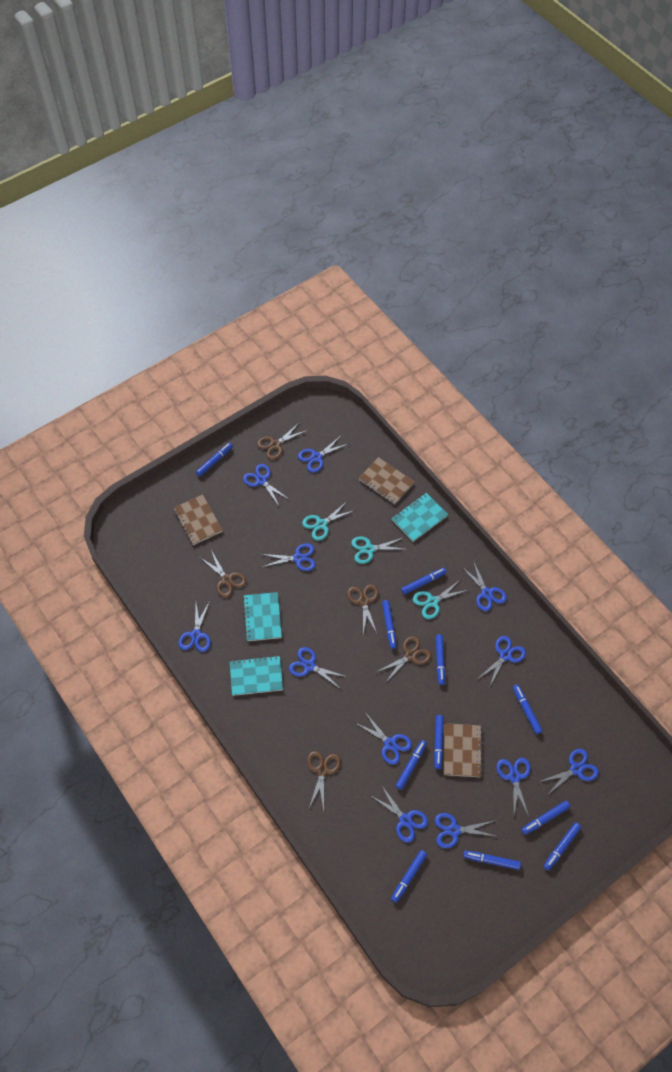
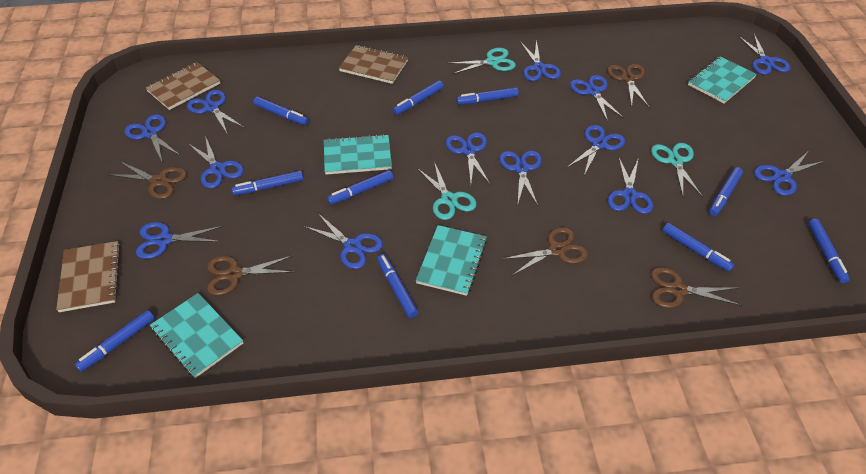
blue marker: [196,443,233,476] [382,600,397,649] [391,850,427,903] [396,740,427,790] [401,568,447,595] [434,715,444,769] [436,634,445,685] [463,850,521,870] [513,684,542,734] [521,801,571,835] [543,822,581,871] = 11 -> [75,310,155,372] [231,171,303,195] [253,97,309,125] [327,170,393,205] [377,254,418,318] [393,81,444,115] [456,87,519,105] [663,223,734,272] [709,167,743,216] [808,219,850,283] = 10
blue scissors: [179,601,211,652] [243,464,290,506] [261,543,316,571] [289,647,347,688] [298,437,348,473] [356,712,412,765] [371,785,428,843] [435,813,496,848] [461,560,507,611] [477,636,526,686] [496,758,531,817] [539,749,599,794] = 12 -> [125,114,181,161] [136,222,223,259] [187,90,243,135] [188,136,244,188] [303,213,383,269] [446,132,490,184] [499,151,542,206] [520,40,561,81] [566,125,625,175] [570,75,624,122] [608,158,653,214] [738,34,791,74] [754,152,825,196] = 13
turquoise notebook: [230,656,283,696] [243,592,282,641] [391,493,448,542] = 3 -> [150,293,243,378] [324,134,392,175] [416,225,487,296] [688,56,757,103] = 4

